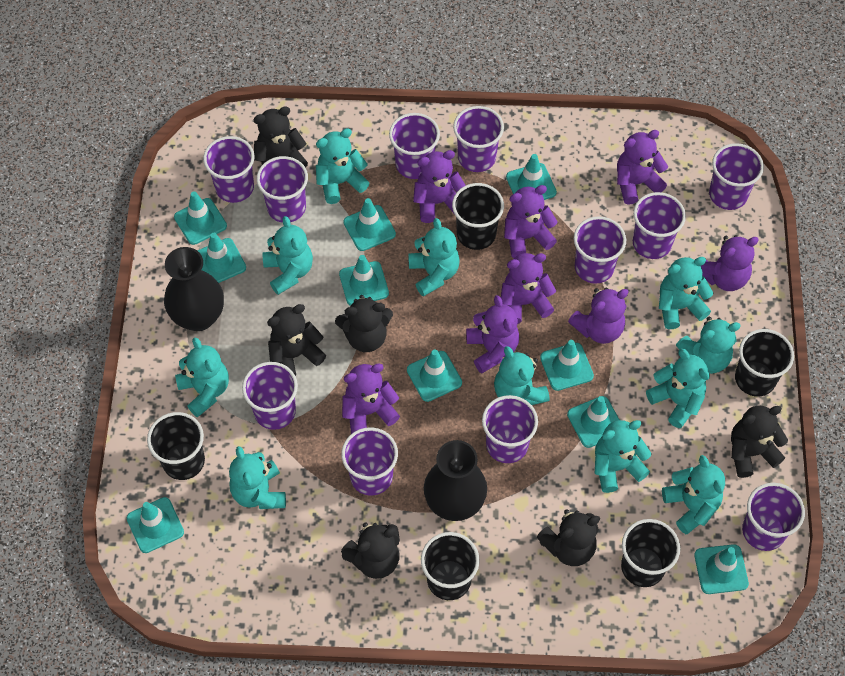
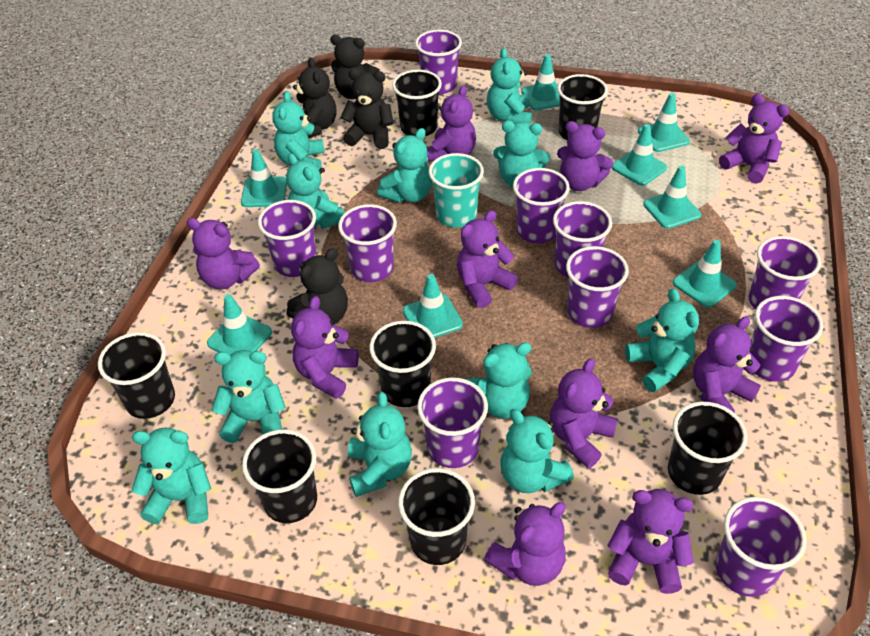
black cup: [147,412,205,480] [421,532,480,600] [452,183,504,250] [621,519,680,587] [735,329,794,397] = 5 -> [98,332,175,419] [242,429,317,523] [369,321,436,407] [392,70,442,136] [398,468,475,565] [557,74,608,140] [668,402,748,495] = 7
black teddy bear: [254,106,308,168] [267,304,326,376] [335,295,393,352] [341,522,400,579] [536,509,600,566] [731,405,788,478] = 6 -> [287,248,348,325] [293,58,336,138] [330,35,380,99] [341,69,394,149] = 4
black vase: [164,247,224,331] [424,440,487,521] = 2 -> none = 0
purple cup: [203,136,254,203] [242,362,298,430] [257,156,308,223] [341,427,398,496] [389,113,440,179] [453,106,504,172] [482,395,538,463] [574,216,626,284] [633,192,686,259] [709,143,764,210] [742,483,805,551] = 11 -> [258,200,316,277] [338,204,397,282] [415,30,462,94] [417,377,488,468] [513,168,570,243] [553,201,612,278] [566,246,629,328] [715,497,807,597] [749,236,821,309] [750,296,823,382] = 10
purple teddy bear: [342,364,400,434] [413,150,466,223] [466,295,519,374] [501,253,556,324] [504,185,558,258] [568,288,629,344] [617,130,668,205] [701,235,759,291] = 8 -> [187,218,260,289] [291,296,359,399] [427,85,476,162] [457,210,518,308] [484,502,566,586] [550,358,618,468] [557,121,613,191] [608,489,693,594] [693,316,761,413] [719,94,789,184] = 10
turquoise cup: none = 0 -> [428,153,484,227] = 1
turquoise traffic cone: [127,497,184,553] [174,191,227,245] [197,233,246,283] [339,255,389,306] [343,198,396,251] [407,349,462,402] [506,154,557,200] [540,340,594,391] [567,396,619,448] [694,544,749,594] = 10 -> [207,294,272,355] [241,149,287,207] [403,274,463,338] [521,54,560,110] [612,124,667,186] [638,93,690,152] [643,166,701,229] [673,240,737,308] = 8

